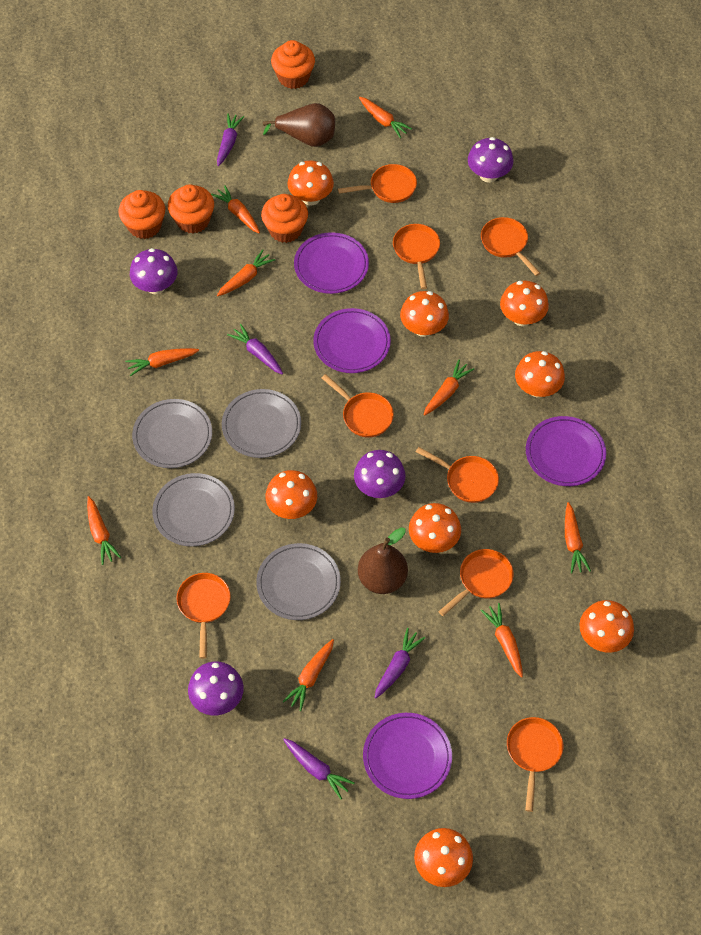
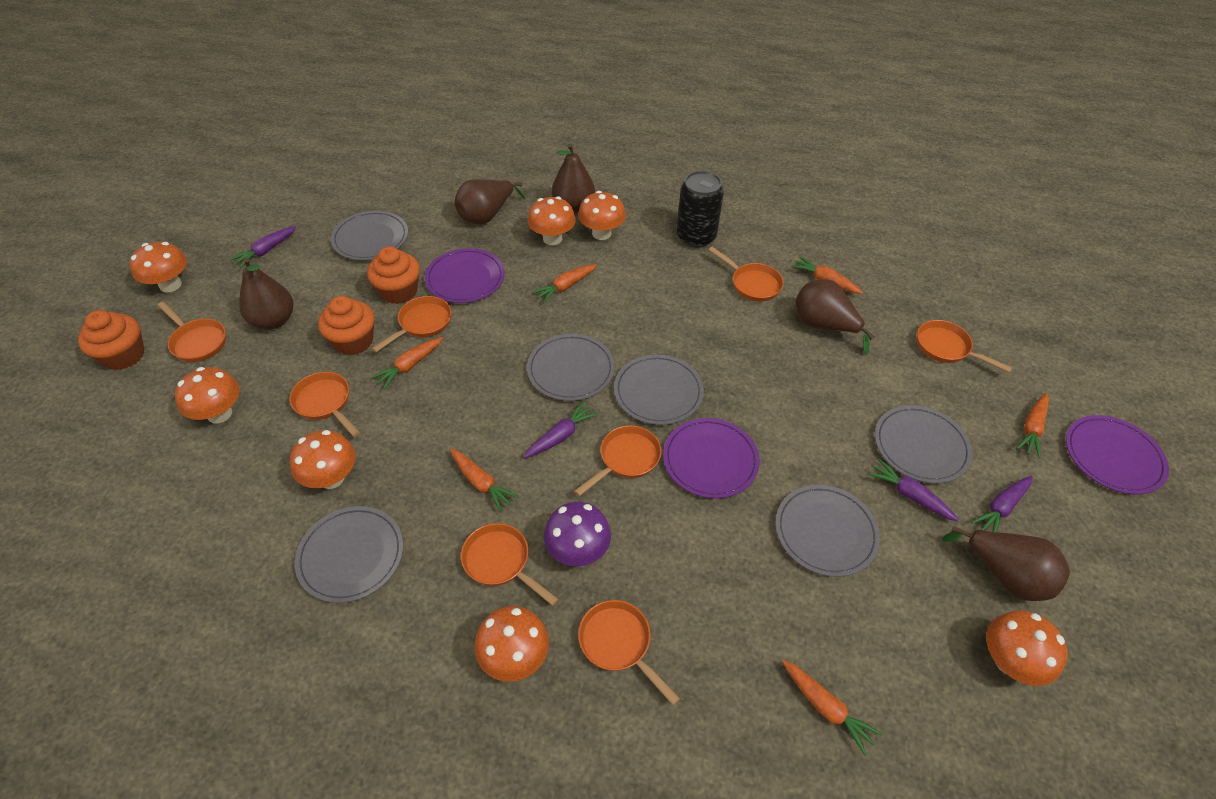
black can: none = 0 -> [676,171,724,248] = 1
brown pear: [263,103,335,147] [358,527,408,594] = 2 -> [239,258,293,330] [455,179,526,224] [552,144,595,213] [796,279,874,355] [942,526,1070,601] = 5
grey plate: [132,399,212,468] [152,473,235,547] [222,389,301,458] [256,543,341,620] = 4 -> [295,506,403,603] [331,211,408,260] [527,334,615,401] [614,355,704,425] [775,485,880,577] [875,405,972,483] = 6
orange carrot: [87,496,122,565] [125,348,199,376] [211,185,260,233] [217,250,275,296] [283,639,334,711] [359,97,412,138] [423,360,474,416] [480,603,523,678] [565,502,591,574] = 9 -> [371,337,443,389] [450,448,519,512] [532,264,597,303] [782,660,883,756] [791,256,863,294] [1016,393,1049,458] = 6
orange cupcake: [118,190,165,239] [168,184,214,233] [261,194,308,243] [271,40,315,89] = 4 -> [78,310,145,370] [318,296,374,355] [367,246,420,304] = 3
orange mushroom: [265,470,317,519] [287,160,334,205] [400,291,449,337] [409,503,461,553] [414,828,473,887] [500,281,549,326] [515,351,565,397] [579,600,634,653] = 8 -> [130,242,187,293] [175,367,240,424] [290,430,356,489] [474,606,549,682] [527,196,576,245] [578,191,626,240] [986,610,1068,686] = 7
purple mushroom: [130,248,178,295] [188,661,244,715] [354,450,406,498] [468,137,513,183] = 4 -> [544,502,611,566] = 1
purple plate: [294,232,369,294] [313,308,391,373] [363,713,452,799] [526,416,606,486] = 4 -> [425,248,505,303] [663,418,760,498] [1066,415,1169,494] = 3

